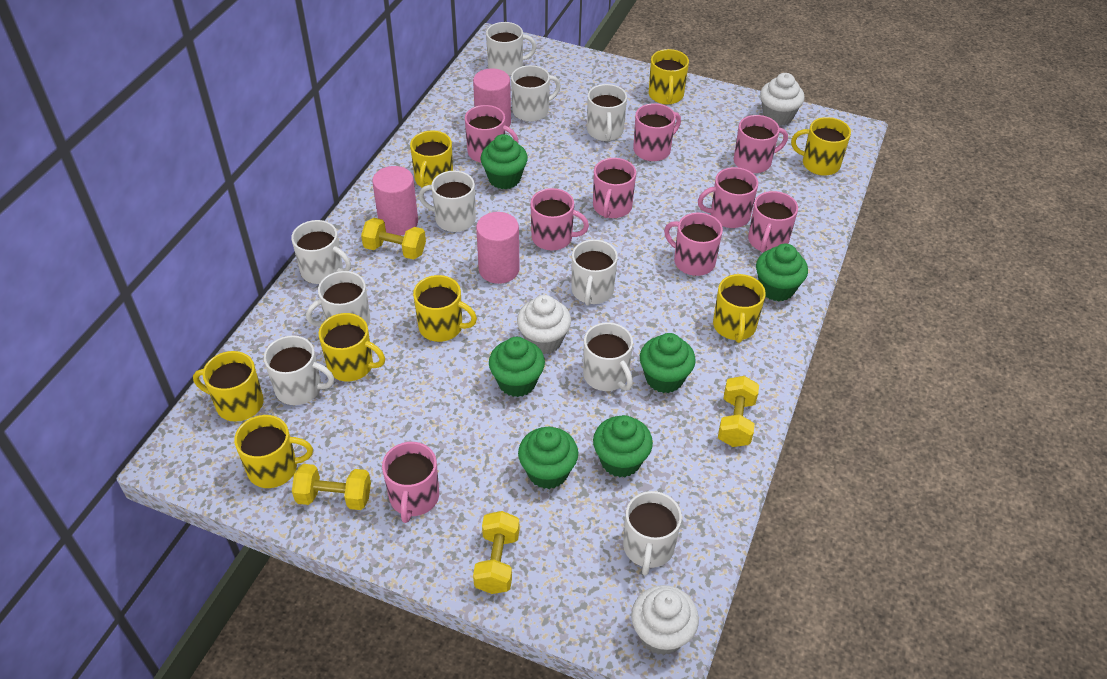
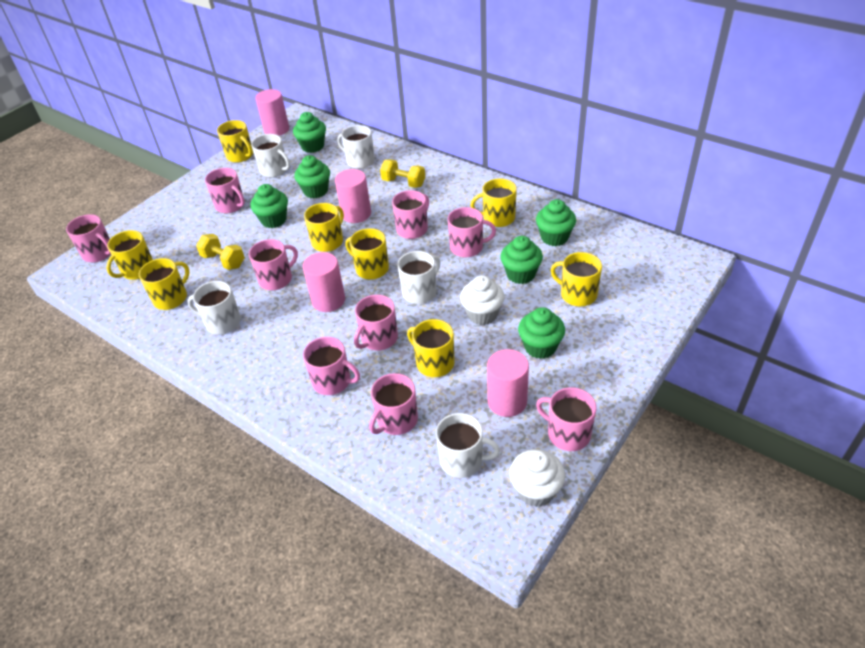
pink cylinder: [372,166,418,236] [473,68,511,127] [476,212,520,284] = 3 -> [255,89,289,136] [303,252,345,312] [335,169,371,223] [487,349,529,417] = 4
white cupcake: [517,295,571,354] [631,585,699,655] [760,73,805,126] = 3 -> [460,275,505,325] [510,449,565,507] = 2
white mug: [264,336,334,405] [291,220,351,284] [306,271,370,327] [419,171,476,232] [486,22,536,76] [511,65,561,122] [572,239,618,306] [583,323,633,391] [587,84,627,141] [623,491,682,576] = 10 -> [187,281,241,334] [251,134,290,177] [337,125,375,169] [398,251,440,304] [436,413,500,478] = 5
yellow dumbbell: [292,464,371,510] [361,218,426,260] [473,511,520,594] [718,376,759,447] = 4 -> [196,234,245,270] [380,159,425,188] = 2

